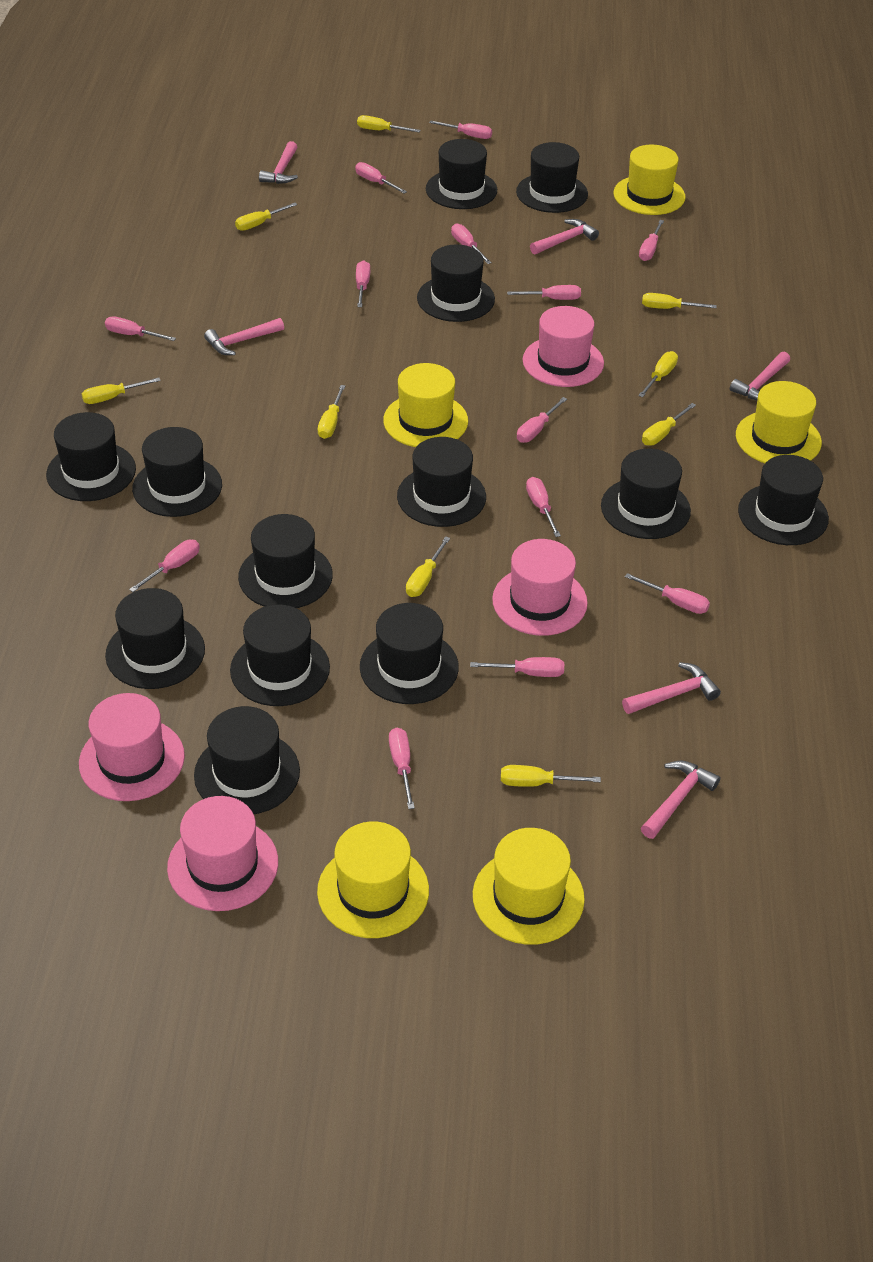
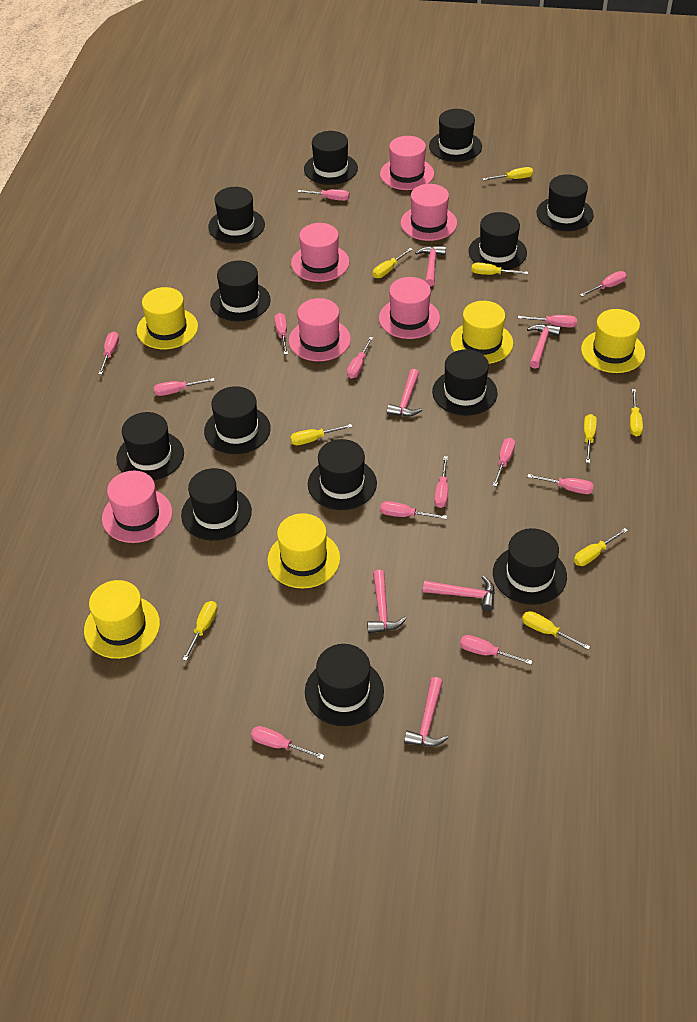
pink hat: [79,693,185,801] [167,796,278,911] [492,539,588,636] [523,306,604,387] = 4 -> [102,471,172,543] [289,298,351,361] [291,223,350,282] [379,277,440,339] [380,136,434,190] [401,184,457,241] = 6

